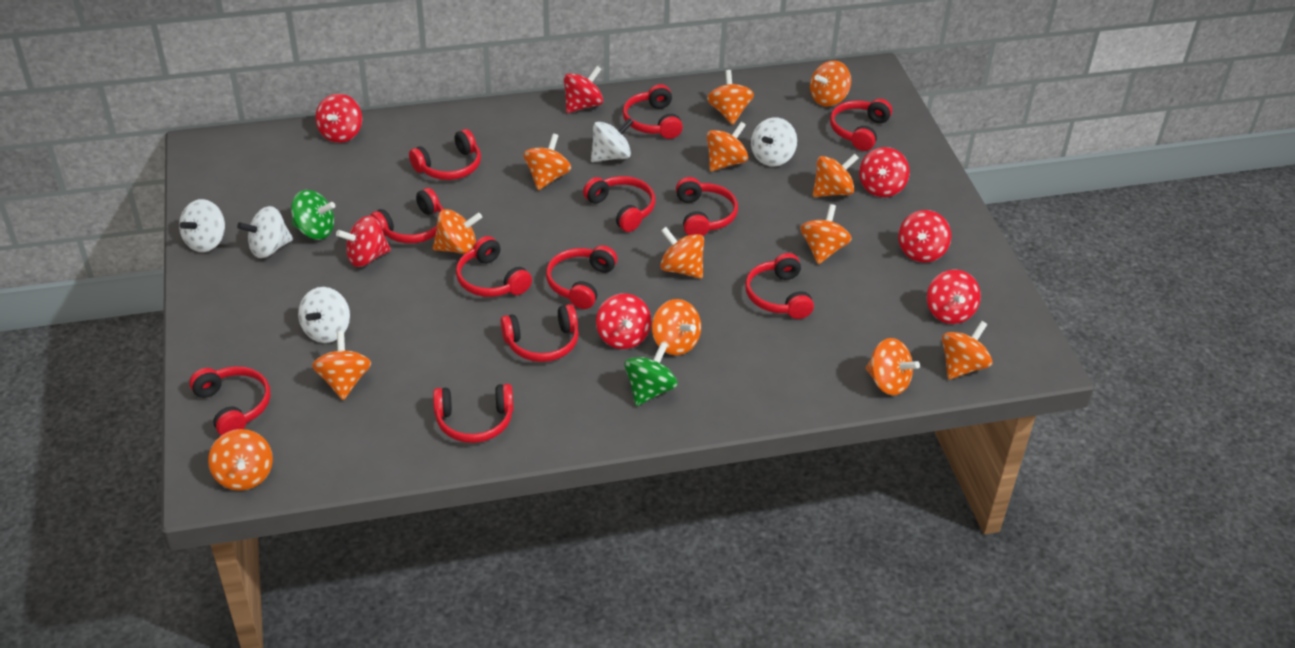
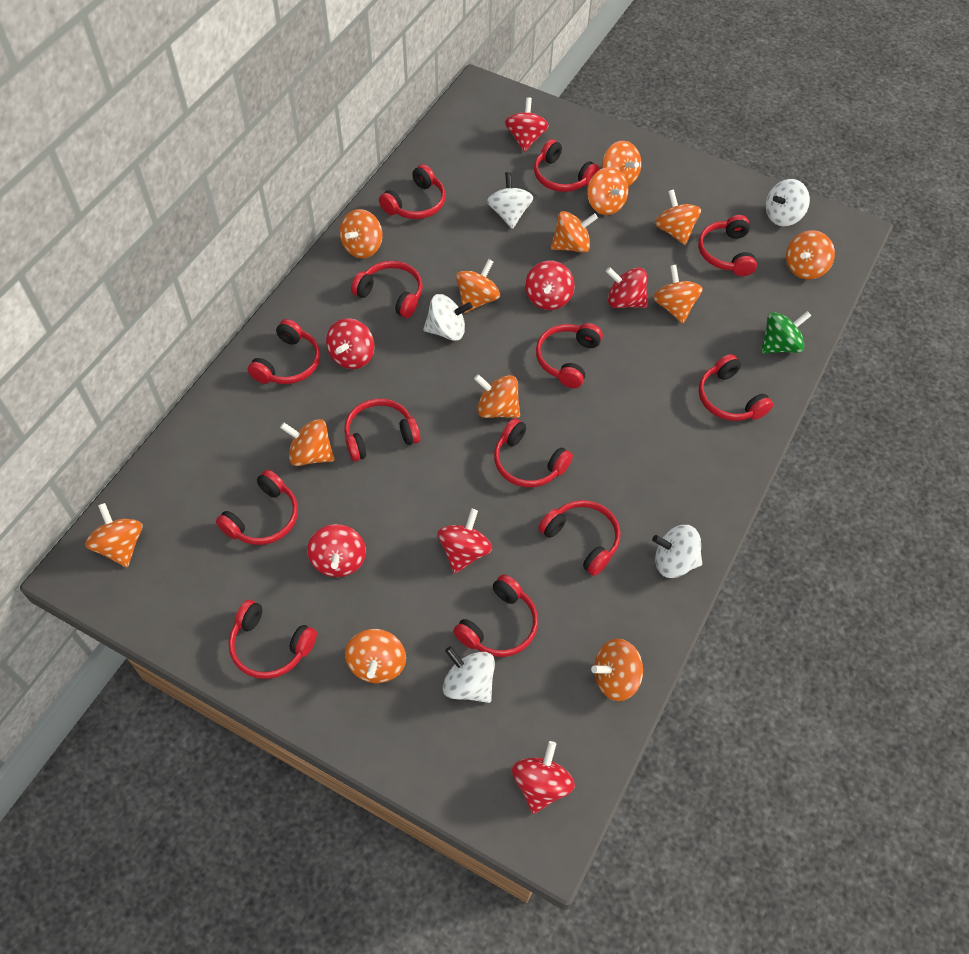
green spinning top: [291,190,335,239] [624,342,678,406] = 2 -> [761,311,812,353] = 1
red headphones: [189,366,270,435] [370,188,444,243] [409,129,481,180] [433,384,513,443] [456,236,532,297] [500,304,579,362] [546,245,617,309] [583,176,655,232] [623,84,683,139] [676,177,738,236] [745,253,814,319] [830,99,892,151] = 12 -> [216,470,298,545] [228,600,317,679] [248,319,320,384] [344,398,420,461] [351,261,423,318] [379,164,446,219] [453,574,538,657] [494,418,573,487] [534,139,600,192] [536,323,603,388] [538,500,620,576] [698,215,757,276] [699,354,773,421] = 13

